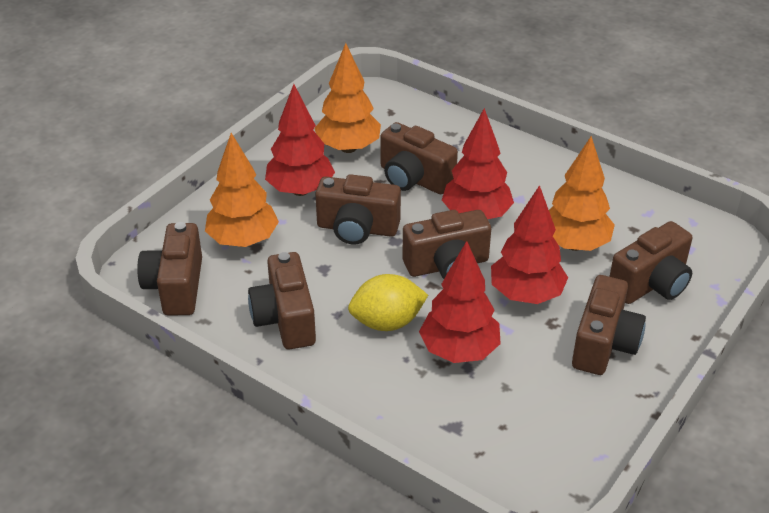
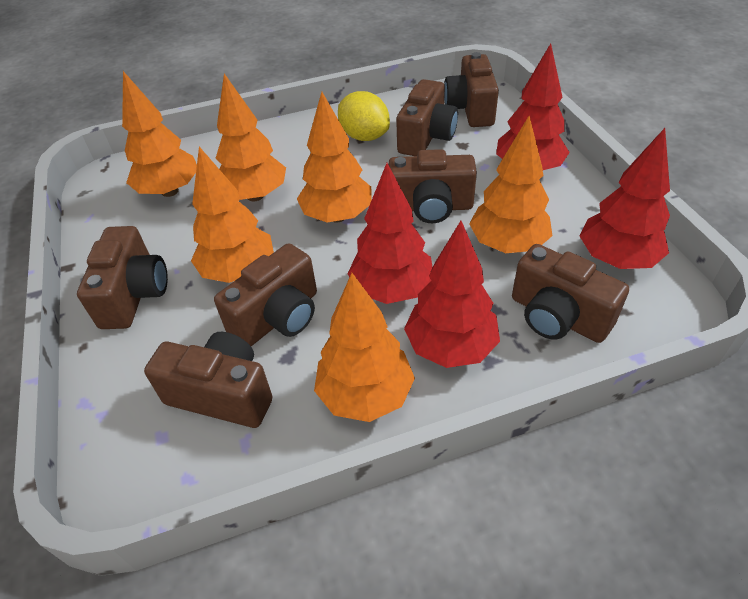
orange tree: [205,133,279,247] [314,43,381,153] [549,136,615,251] = 3 -> [122,71,197,197] [191,147,274,283] [215,73,286,201] [297,92,372,223] [314,273,415,422] [469,116,552,253] = 6

